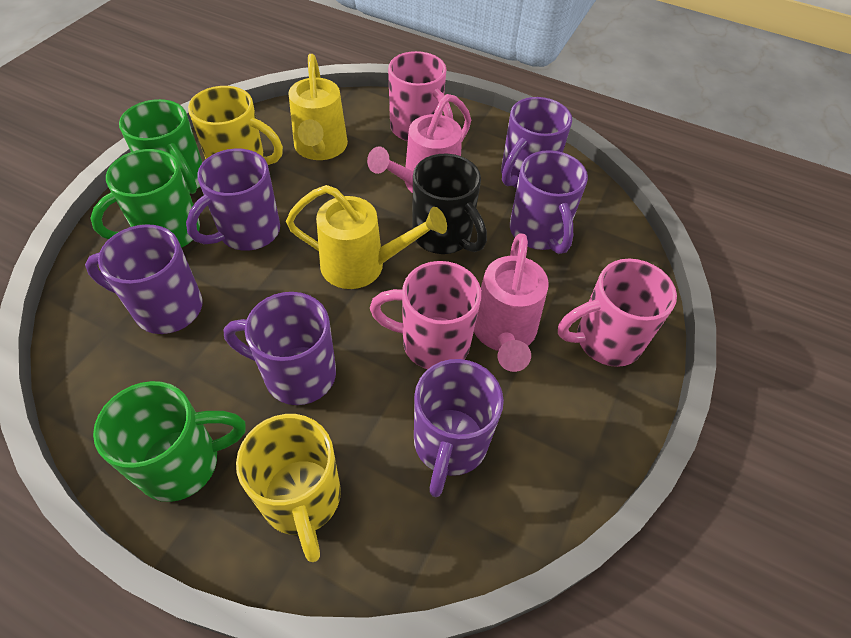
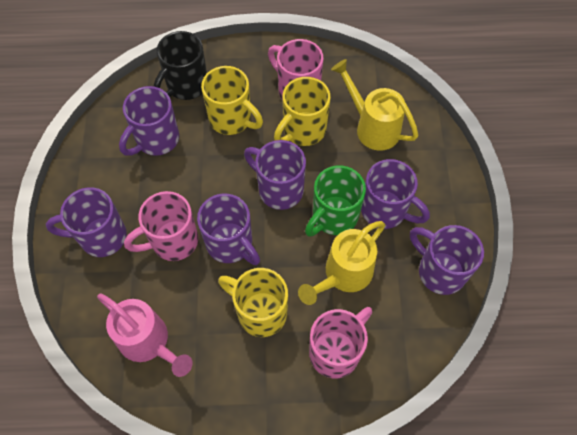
green mug: [90,149,200,248] [93,381,246,502] [119,99,202,194] = 3 -> [305,165,366,237] = 1
pink watering can: [367,94,471,193] [474,233,549,372] = 2 -> [97,294,193,377] = 1
yellow mug: [188,86,283,165] [236,414,341,562] = 2 -> [201,66,263,135] [218,268,288,337] [274,77,331,146] = 3

